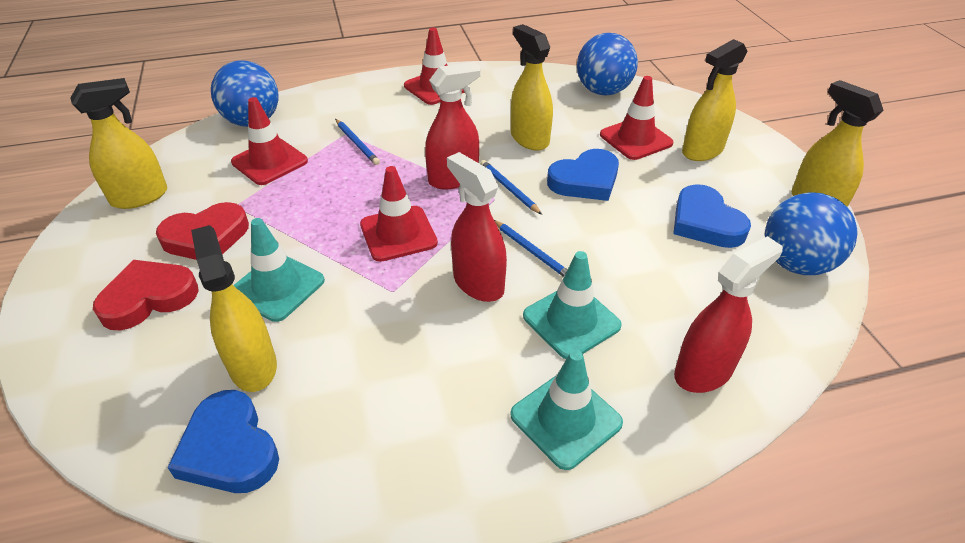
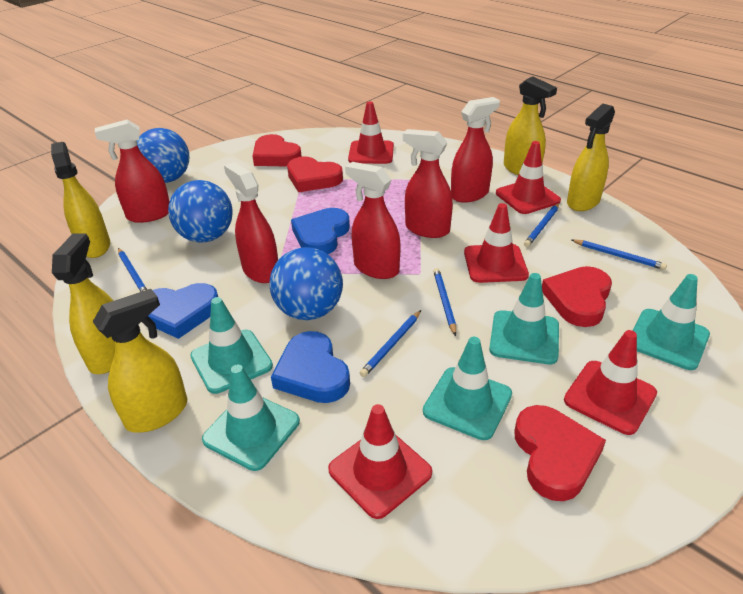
blue pencil: [335,119,380,165] [480,160,542,215] [494,220,568,277] = 3 -> [118,248,147,292] [360,310,421,377] [433,268,456,336] [524,203,559,247] [572,239,667,270] = 5
red heart: [93,260,199,330] [156,202,249,260] = 2 -> [252,134,302,166] [287,156,343,192] [514,405,606,501] [542,266,612,327] = 4
red spray bottle: [425,62,481,190] [447,152,507,302] [674,236,783,393] = 3 -> [95,119,170,223] [224,162,278,283] [345,162,400,279] [403,129,453,238] [451,97,500,203] = 5
red traffic cone: [231,97,308,185] [360,166,438,262] [404,28,465,105] [600,76,673,160] = 4 -> [328,404,432,519] [348,101,394,164] [464,203,529,283] [496,141,561,214] [564,330,657,435] = 5
turquoise traffic cone: [233,218,325,322] [510,350,623,470] [523,251,622,359] = 3 -> [190,297,273,394] [202,365,300,471] [423,337,512,440] [489,273,559,364] [632,274,710,370] = 5

